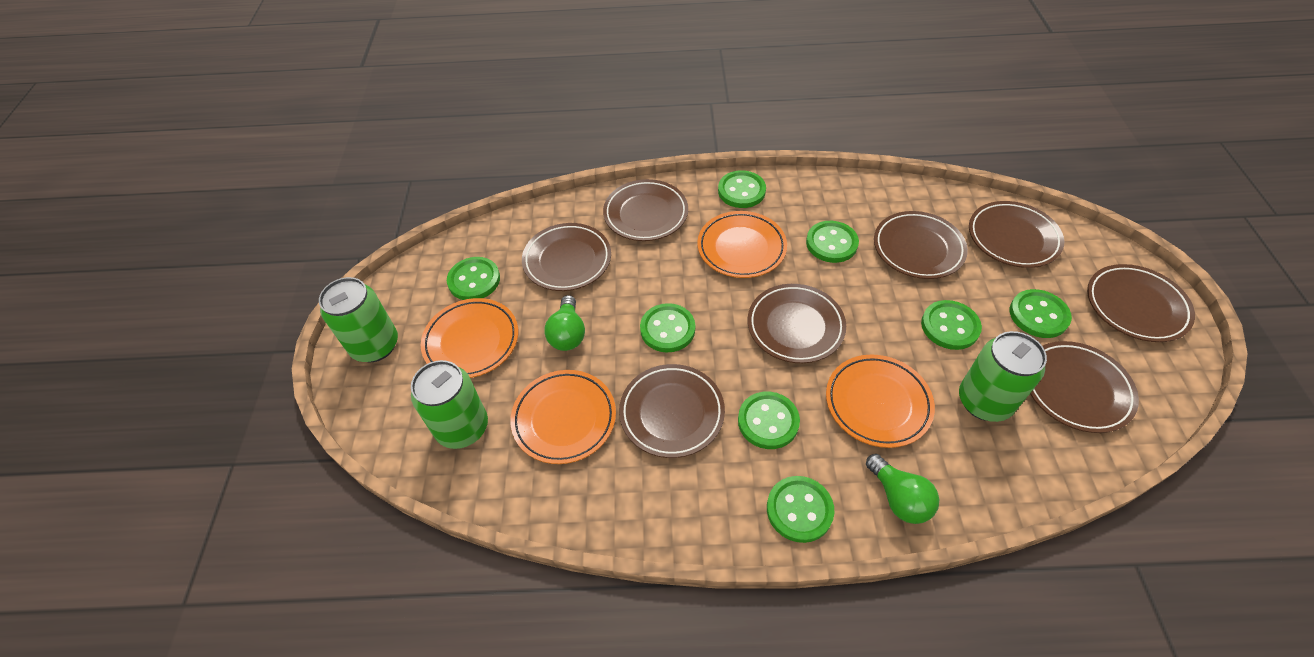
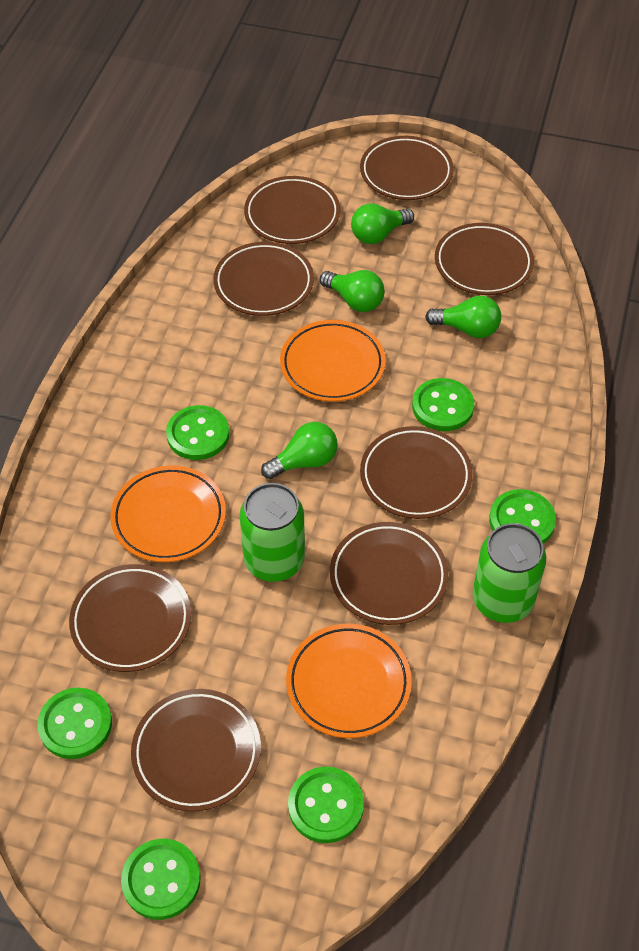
green button: [447,257,500,300] [640,303,695,352] [718,170,766,208] [738,391,800,449] [767,476,834,543] [806,221,859,263] [921,300,982,350] [1010,289,1072,338] = 8 -> [38,688,112,759] [121,839,201,920] [166,405,229,460] [288,767,364,843] [412,378,474,431] [489,489,556,544] = 6
green can: [319,277,398,362] [411,360,488,449] [959,331,1047,422] = 3 -> [240,483,305,582] [473,523,546,623] = 2
green light bulb: [544,295,585,351] [866,454,939,524] = 2 -> [261,422,338,479] [320,270,385,312] [351,203,414,244] [425,296,501,338] = 4
orange plate: [421,298,518,378] [510,370,616,464] [697,211,787,278] [826,354,935,448] = 4 -> [110,466,226,562] [280,320,386,402] [286,624,412,738] = 3

